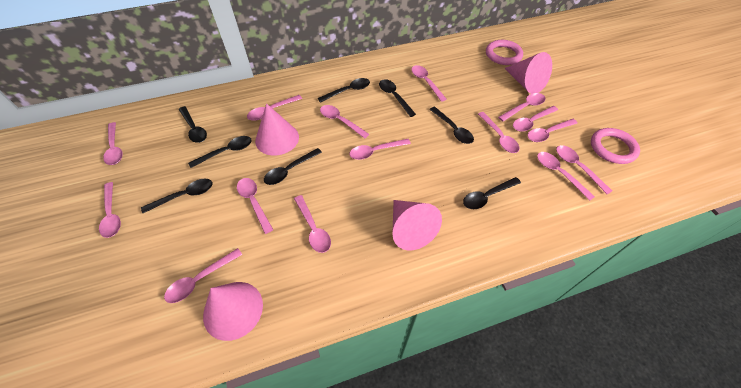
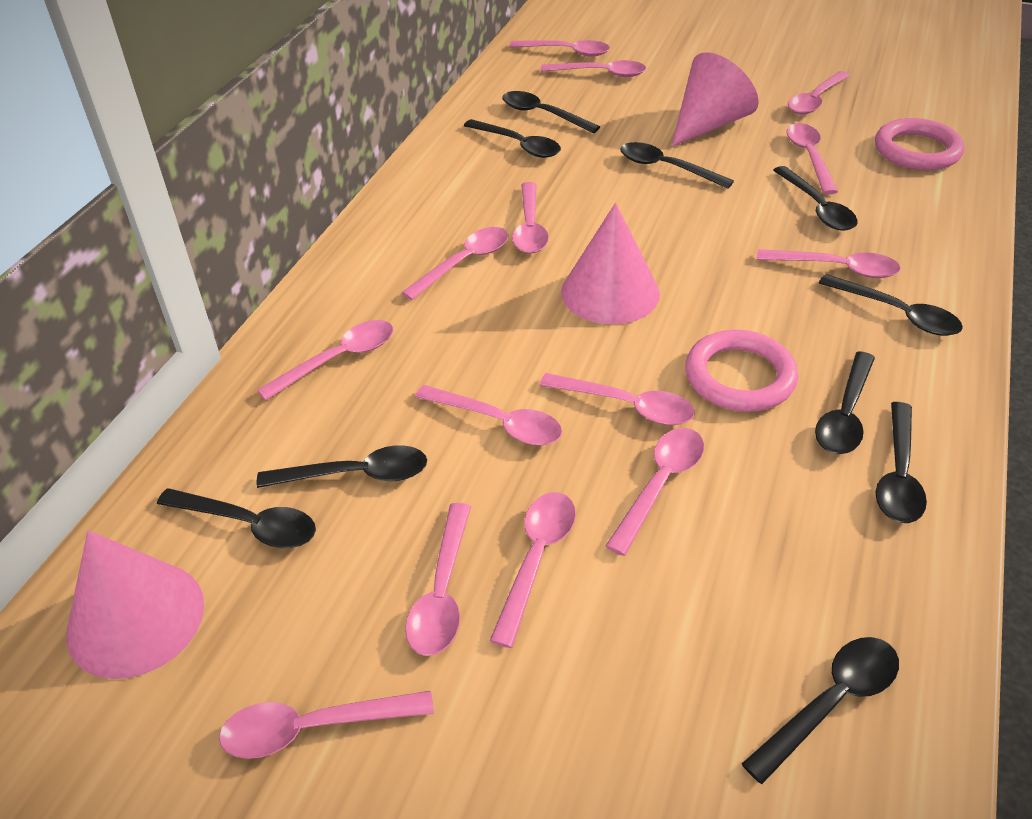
black spoon: [141,179,212,213] [179,106,207,143] [188,136,252,168] [264,148,322,185] [318,78,370,103] [379,79,416,117] [429,107,474,144] [463,177,521,209] = 8 -> [157,488,316,548] [257,445,427,488] [464,119,561,158] [502,91,600,133] [620,142,734,189] [742,637,899,784] [773,166,858,231] [815,351,875,454] [819,274,963,336] [876,402,927,523] = 10
pink cone: [203,282,263,341] [255,103,299,156] [392,200,442,250] [505,52,552,94] = 4 -> [66,530,204,679] [561,203,660,325] [671,52,759,147] = 3
pink spoon: [99,182,121,238] [103,122,123,165] [164,248,242,303] [237,178,273,234] [247,95,302,121] [294,195,331,253] [320,105,369,138] [349,139,411,160] [411,65,447,102] [478,112,519,153] [498,93,546,121] [513,106,558,132] [528,119,578,142] [537,152,595,201] [556,145,612,194] = 15 -> [219,691,434,759] [257,320,393,401] [401,227,509,300] [405,503,471,656] [415,385,562,445] [489,492,576,648] [510,40,610,57] [512,182,549,254] [539,373,695,425] [541,60,646,77] [605,428,704,556] [756,249,901,278] [787,123,838,194] [788,71,850,114] = 14

